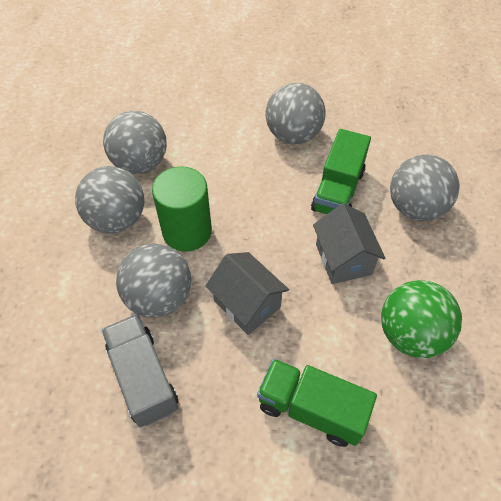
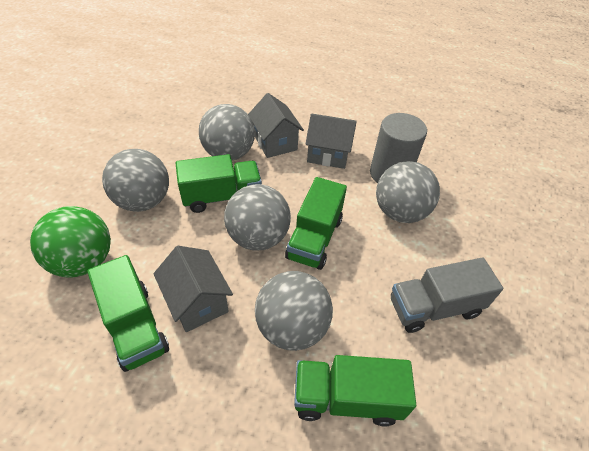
green cylinder: [152,167,212,252] = 1 -> none = 0
green truck: [257,359,377,447] [311,129,371,214] = 2 -> [87,255,169,372] [176,154,262,213] [285,177,347,270] [294,355,416,426] = 4
grey cylinder: none = 0 -> [370,113,427,183] = 1
grey house: [205,252,289,335] [313,203,386,284] = 2 -> [154,246,233,332] [248,93,304,158] [305,114,357,169] = 3

